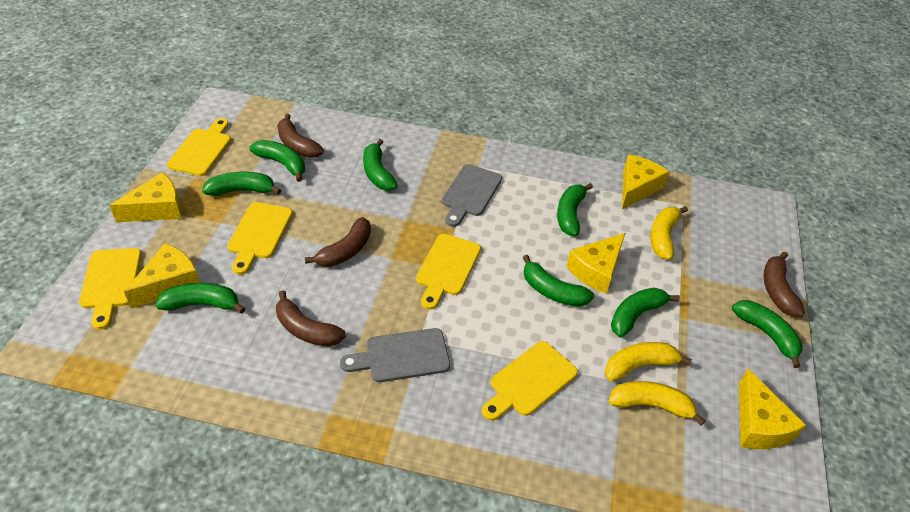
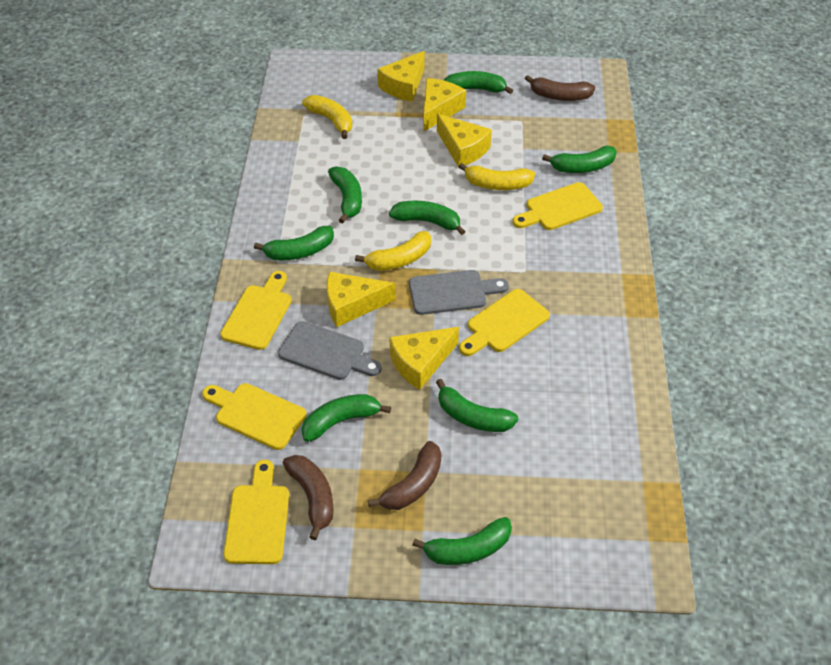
brown banana: [276,290,346,347] [277,114,324,158] [305,217,371,267] [764,252,805,317] = 4 -> [283,455,334,540] [368,441,441,510] [525,75,595,101] = 3

